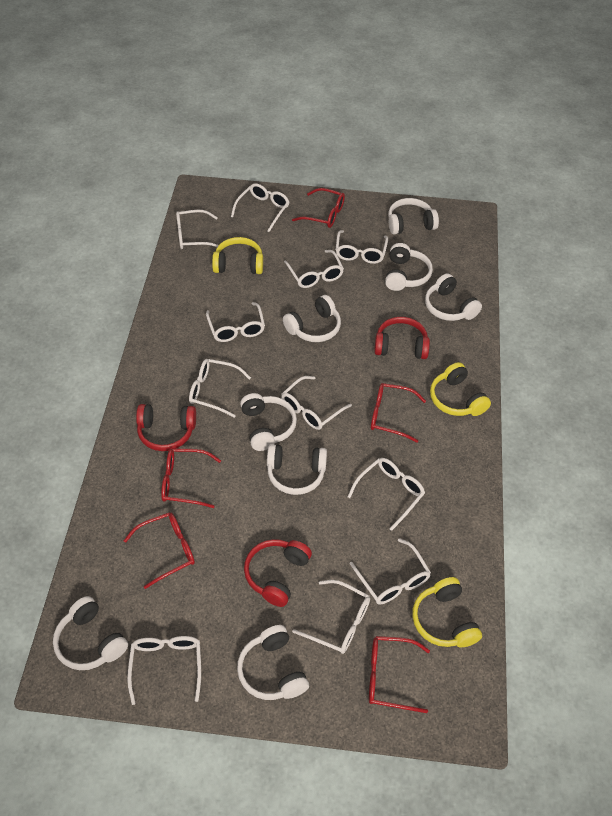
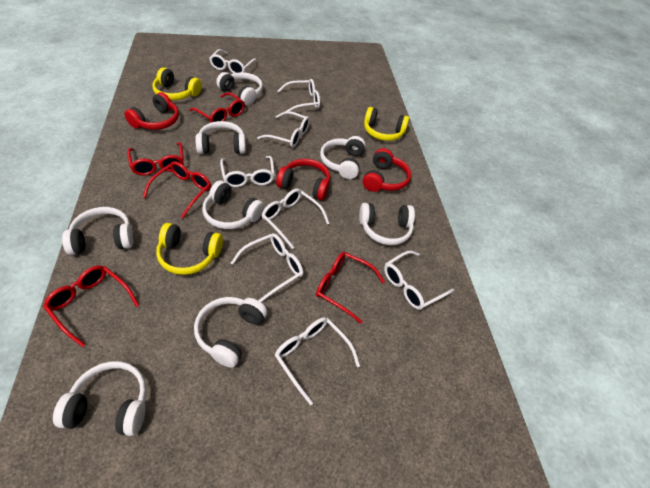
white glasses: [127,636,201,705] [176,210,219,249] [189,359,251,418] [206,302,265,342] [231,183,289,232] [281,376,352,430] [284,250,344,288] [292,580,370,654] [336,230,388,264] [348,458,425,531] [350,538,431,604] = 11 -> [209,49,258,73] [220,156,275,187] [231,233,303,302] [257,111,310,148] [261,189,330,249] [275,317,360,405] [278,79,320,112] [384,251,454,310] = 8

